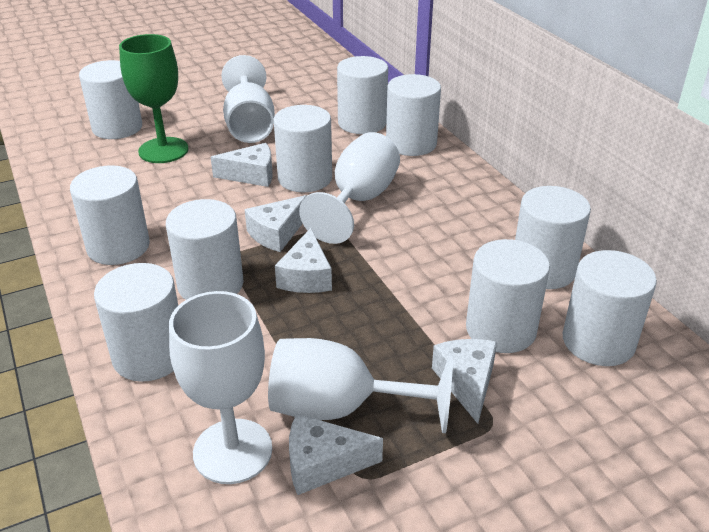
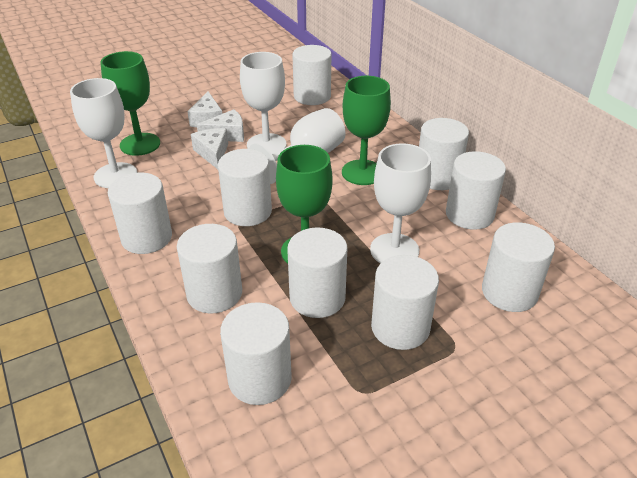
green goblet: [119,34,189,163] = 1 -> [100,51,160,156] [276,145,333,264] [342,76,391,185] = 3
white cheese: [211,143,273,187] [245,195,307,252] [275,228,332,293] [289,414,383,495] [432,339,497,424] = 5 -> [187,92,222,127] [191,128,228,169] [197,109,244,142] = 3

